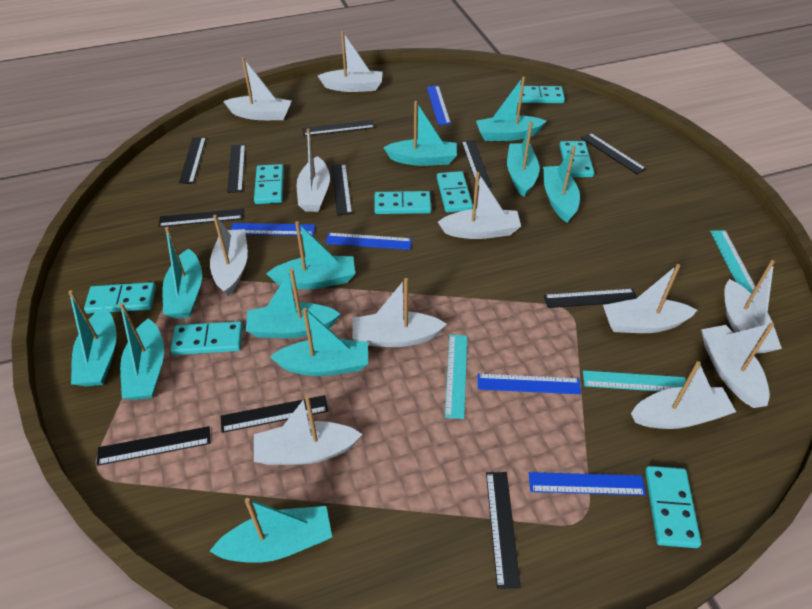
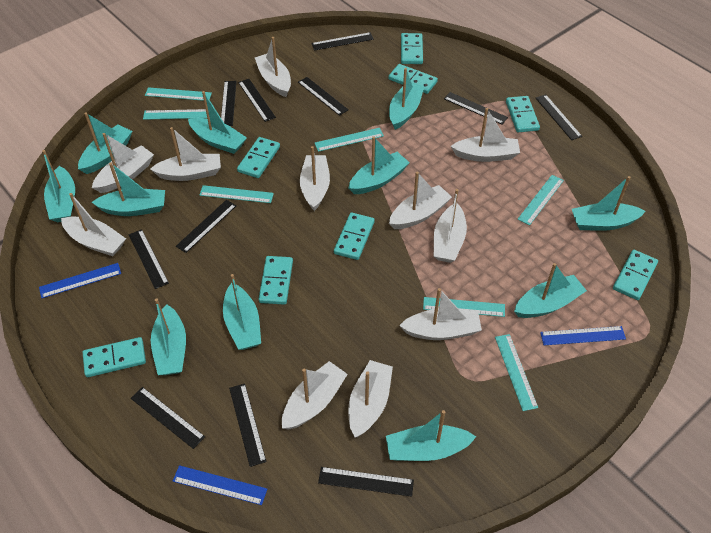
blue ruler: [231,223,315,236] [326,233,412,250] [427,86,451,125] [478,373,581,394] [529,472,646,496] = 5 -> [39,263,121,298] [173,465,267,505] [540,326,626,345] = 3
turquoise ruler: [445,335,467,419] [583,370,686,391] [710,230,755,293] = 3 -> [143,109,207,120] [145,87,212,101] [200,185,274,203] [315,128,384,152] [423,297,505,317] [495,334,538,411] [518,175,564,225] = 7

